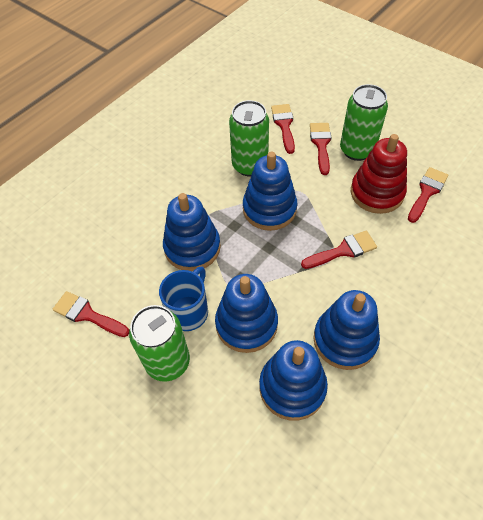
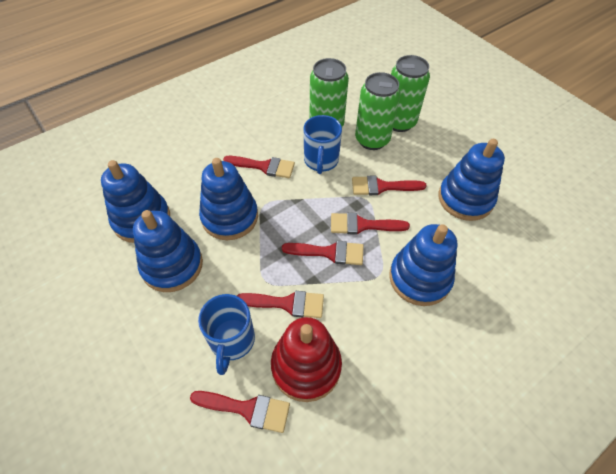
blue mug: [159,267,208,331] = 1 -> [198,294,255,375] [304,115,342,174] = 2
red brush: [53,291,129,337] [271,104,295,154] [301,231,377,269] [310,123,331,175] [408,167,448,223] = 5 -> [190,391,290,433] [223,156,295,178] [237,291,324,318] [282,241,364,265] [331,213,410,235] [352,176,427,195] = 6

